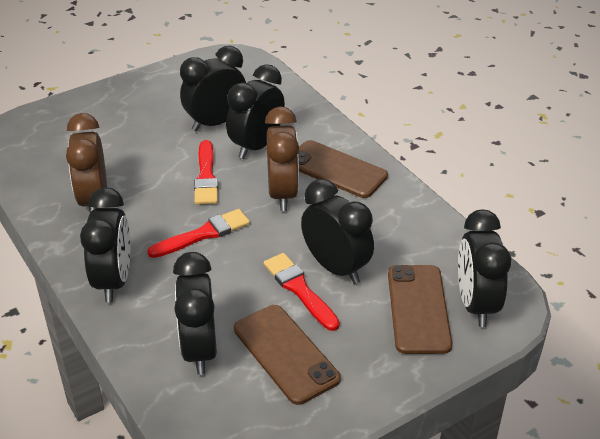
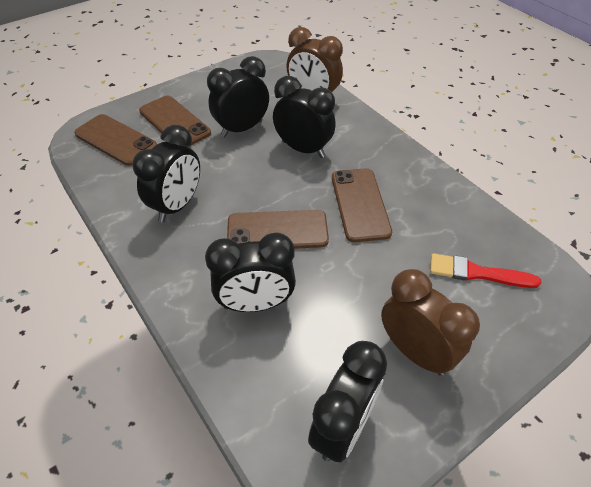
black clock: [80,187,130,302] [173,252,217,375] [180,46,246,132] [226,64,285,159] [301,179,374,284] [458,209,511,327] = 6 -> [132,125,200,222] [205,232,296,312] [207,56,269,137] [273,76,336,158] [308,341,387,462] = 5
brown phone: [234,305,341,405] [298,140,388,198] [388,265,452,354] = 3 -> [74,114,157,166] [139,96,211,147] [227,210,329,249] [332,168,392,242] = 4
red brush: [147,209,250,258] [194,140,218,205] [264,253,340,331] = 3 -> [430,253,541,288] = 1

